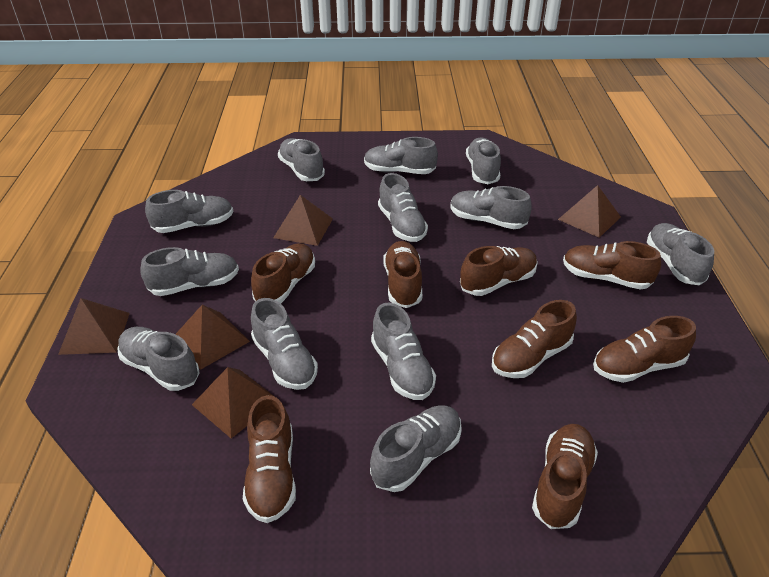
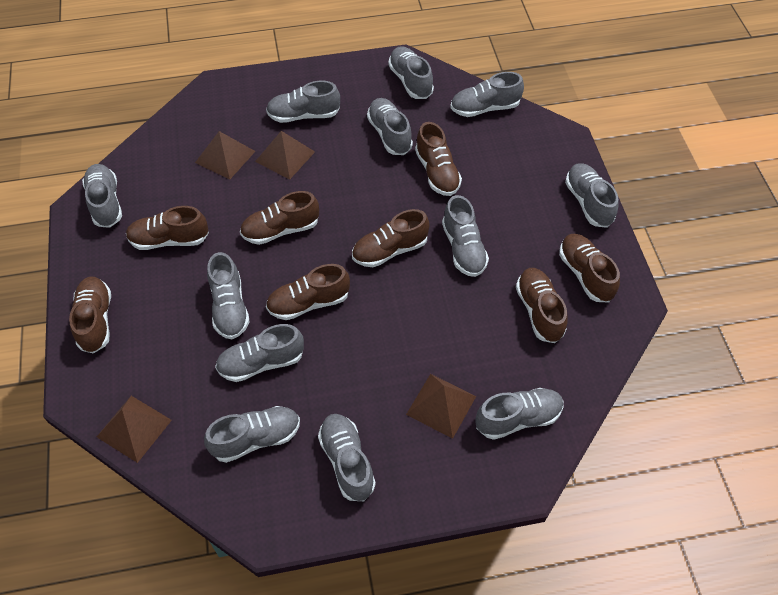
brown pyramid: [58,298,130,355] [176,305,250,370] [192,367,275,438] [273,195,333,246] [558,185,621,238] = 5 -> [97,396,172,463] [195,131,255,180] [255,131,315,179] [406,374,476,439] = 4

